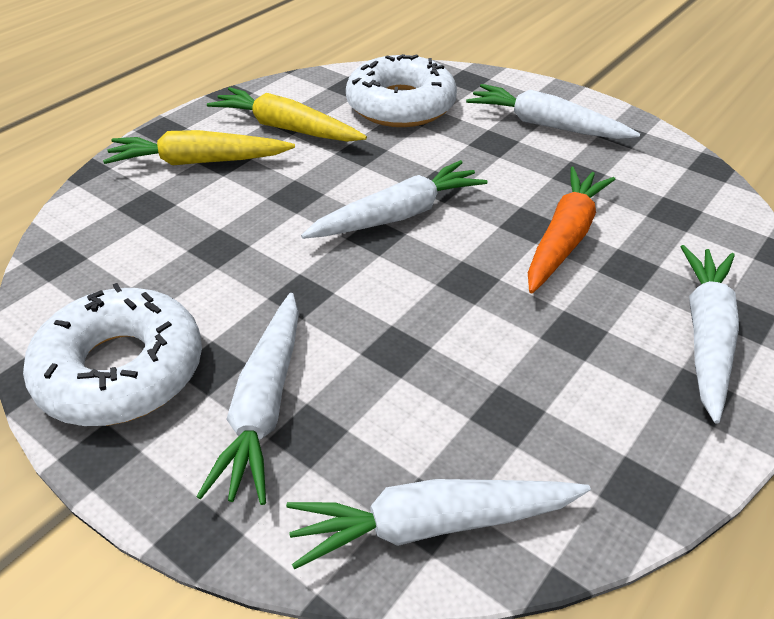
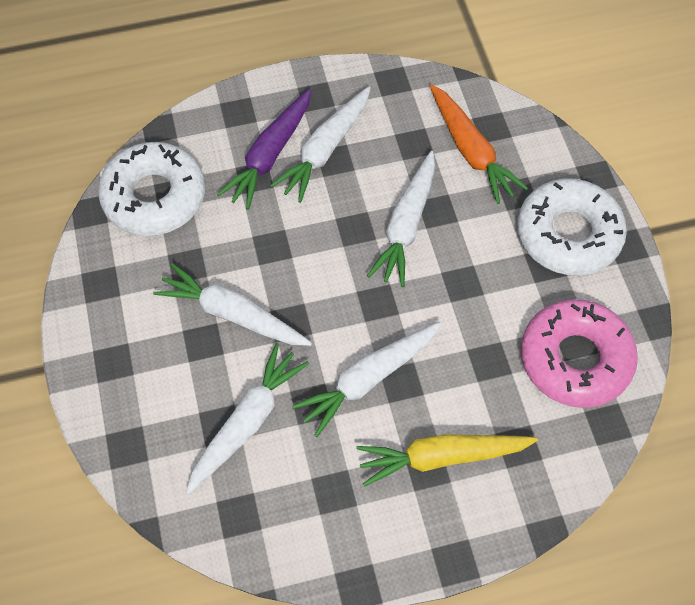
pink donut: none = 0 -> [521,299,638,408] = 1
purple carrot: none = 0 -> [217,89,311,210] = 1
yellow carrot: [103,130,295,165] [207,87,367,142] = 2 -> [356,434,538,487] = 1

